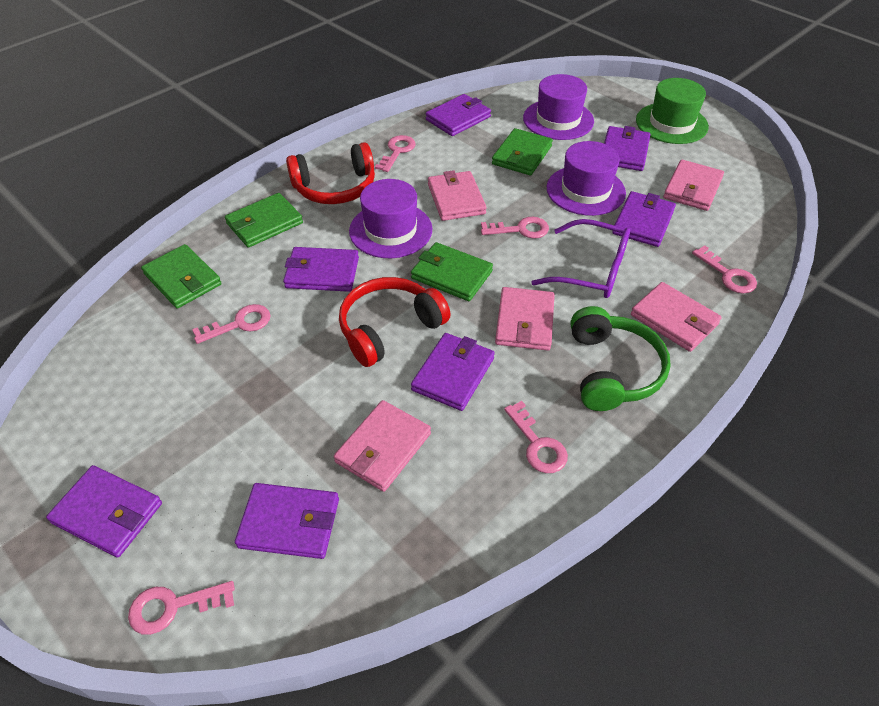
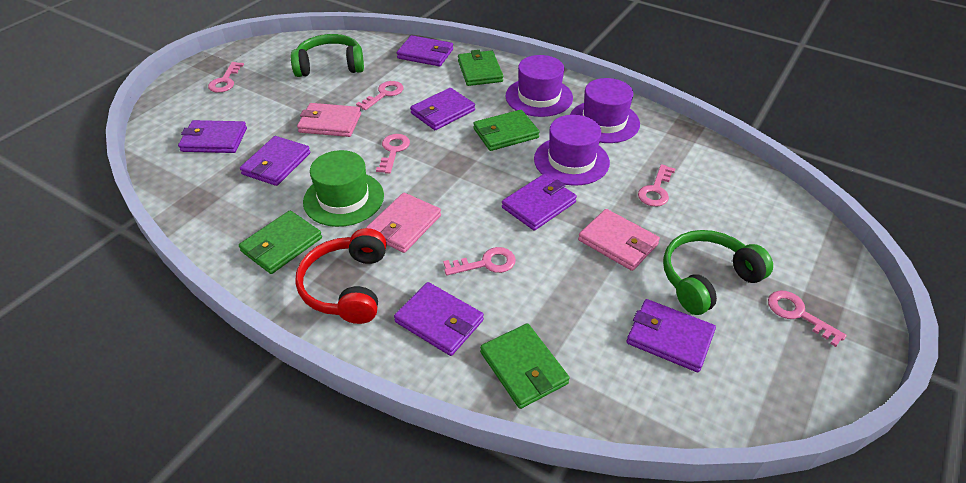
green headphones: [571,306,671,411] = 1 -> [291,34,364,77] [663,230,773,315] = 2
pink wallet: [334,400,431,492] [428,170,487,221] [495,287,555,351] [631,282,722,352] [663,160,724,211] = 5 -> [297,103,361,137] [366,193,441,253] [578,209,660,271] = 3
purple glasses: [531,219,630,298] = 1 -> none = 0
red headphones: [286,142,375,204] [339,277,451,367] = 2 -> [295,228,387,324] = 1

